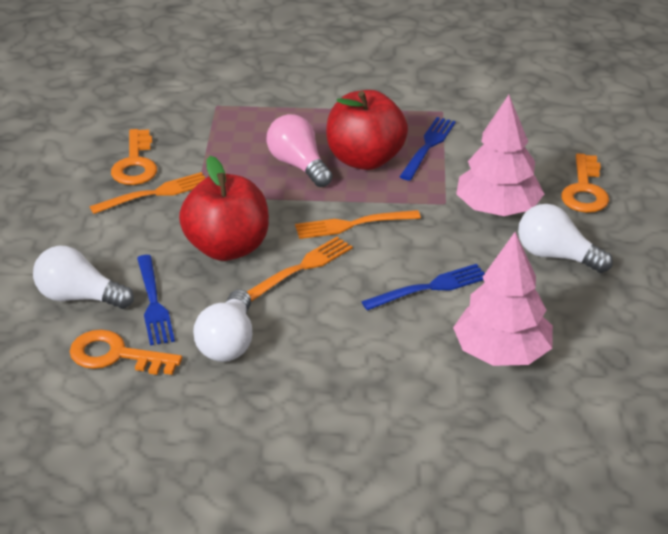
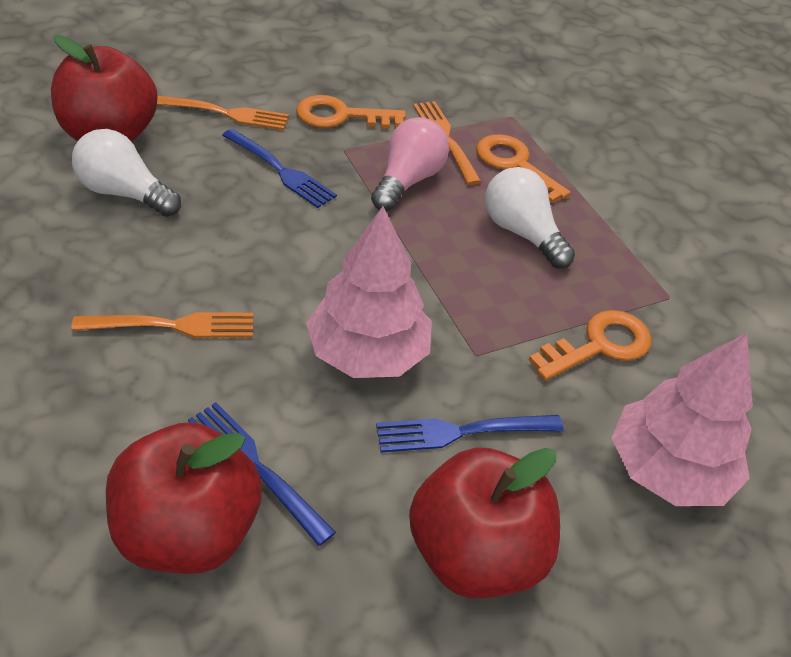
red apple: [179,156,269,261] [326,90,408,170] = 2 -> [51,35,158,142] [106,422,262,574] [409,447,560,598] = 3
white light bulb: [33,246,134,309] [193,289,252,362] [518,204,613,273] = 3 -> [72,129,181,217] [485,167,575,268] = 2

